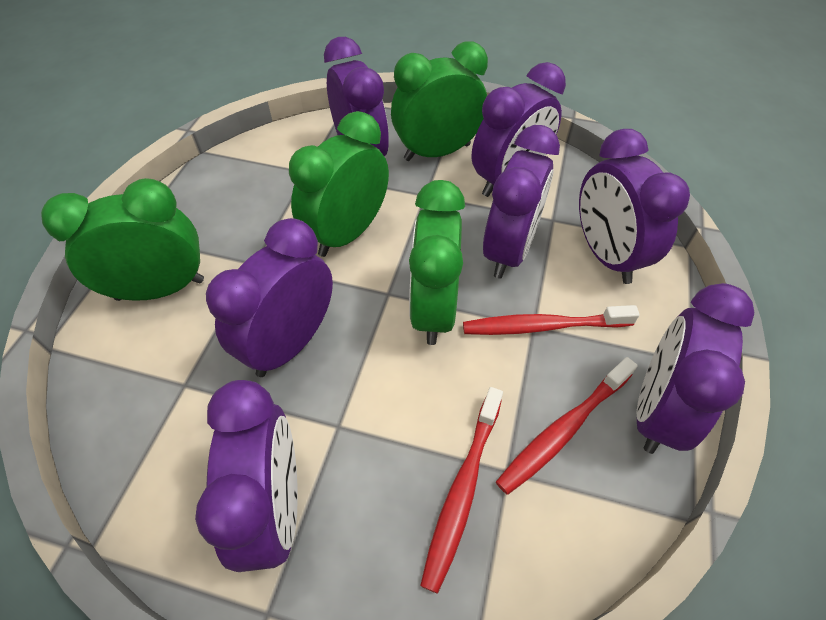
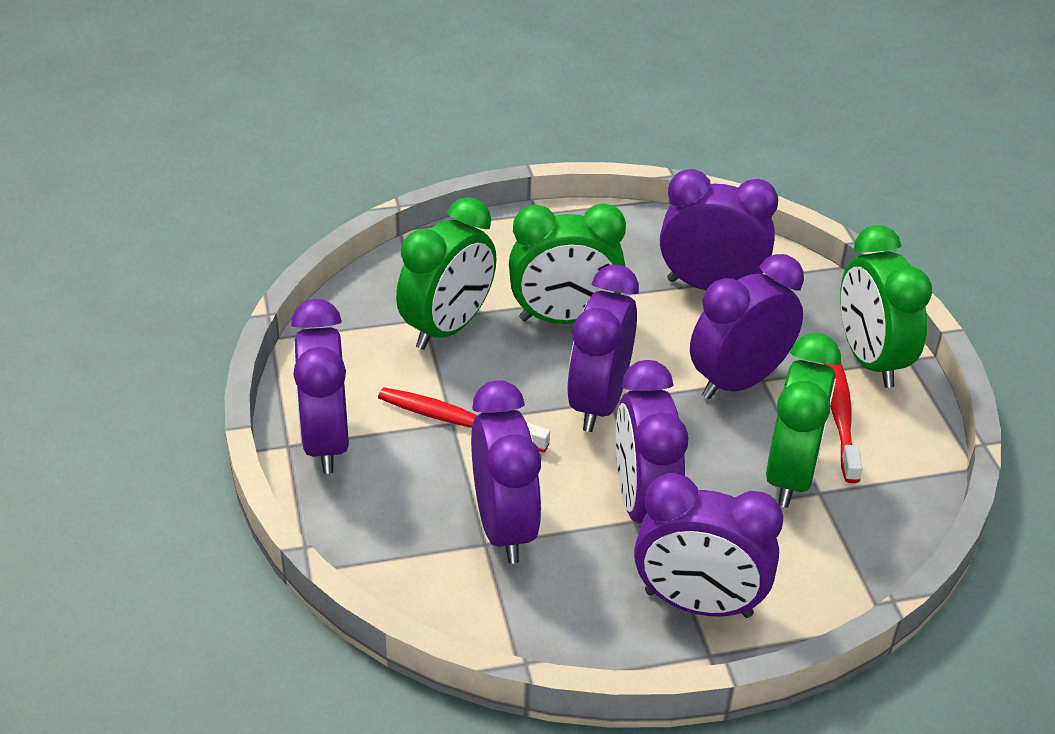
red toothbrush: [420,387,503,594] [463,305,640,335] [496,357,638,495] = 3 -> [378,387,550,453] [824,364,862,483] = 2

